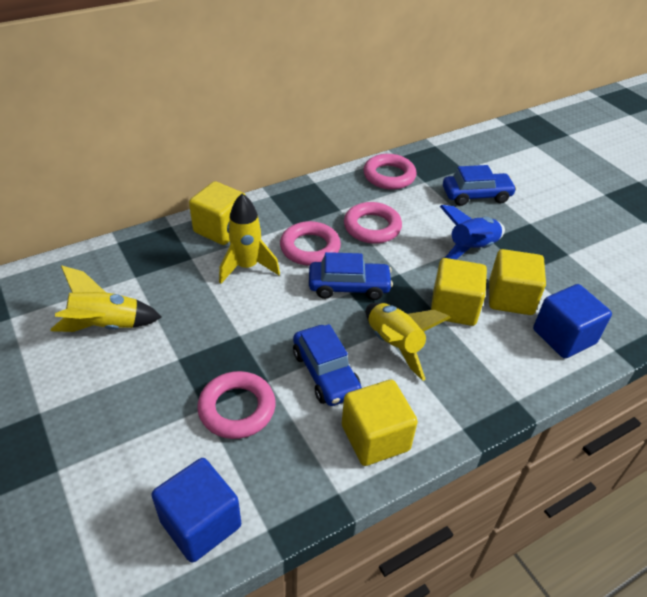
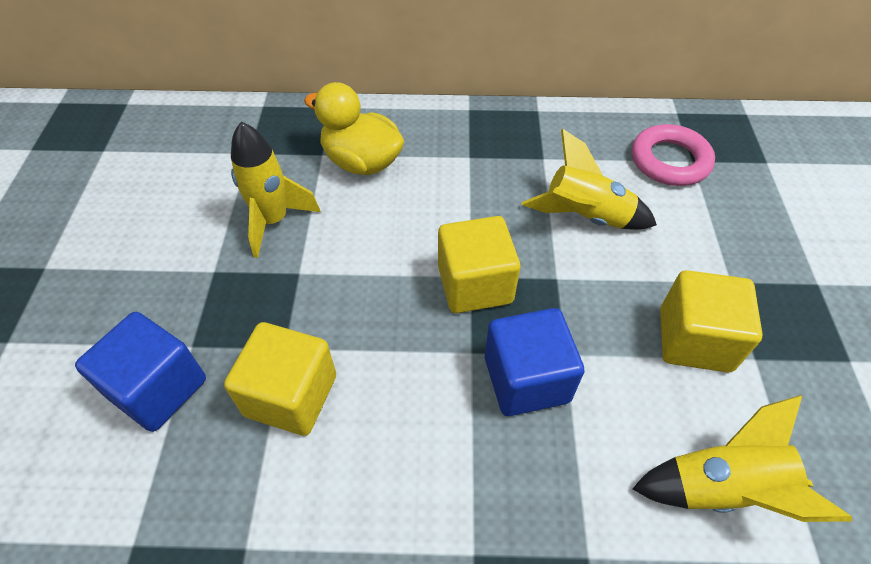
blue car: [293,324,362,406] [309,252,393,300] [443,165,517,206] = 3 -> none = 0
blue rocket: [440,205,505,260] = 1 -> none = 0
pink ring: [197,371,276,439] [280,221,341,266] [344,202,402,244] [363,154,417,190] = 4 -> [632,124,715,186] = 1
yellow cube: [189,181,246,245] [342,380,418,466] [431,258,487,326] [489,249,546,315] = 4 -> [224,322,336,436] [438,216,520,313] [660,270,763,372] = 3
yellow duck: none = 0 -> [304,82,404,175] = 1

